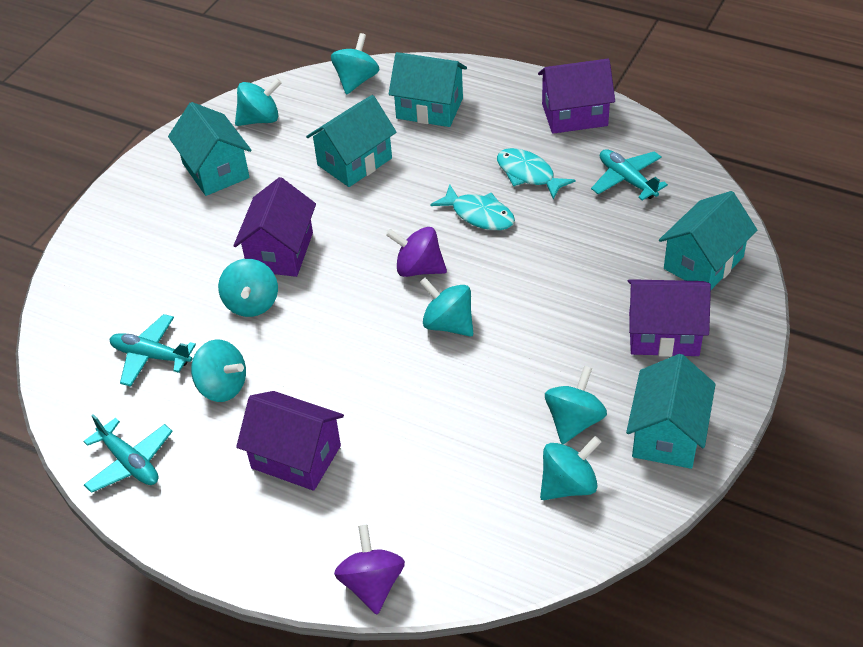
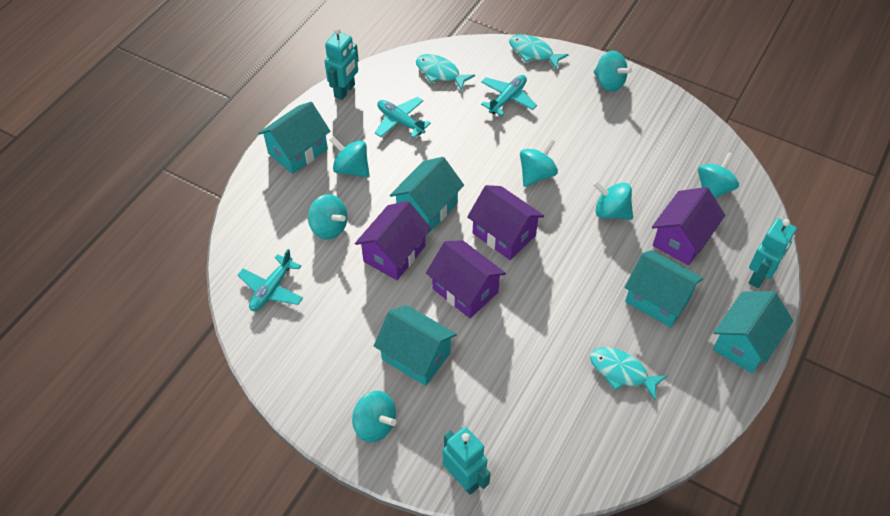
purple spinning top: [334,524,405,614] [386,227,447,277] = 2 -> none = 0
turquoise fish: [430,185,515,230] [497,148,576,200] = 2 -> [416,54,475,91] [509,34,569,69] [590,347,668,400] = 3
turquoise robot: none = 0 -> [325,28,359,100] [443,427,491,495] [749,218,797,288] = 3

